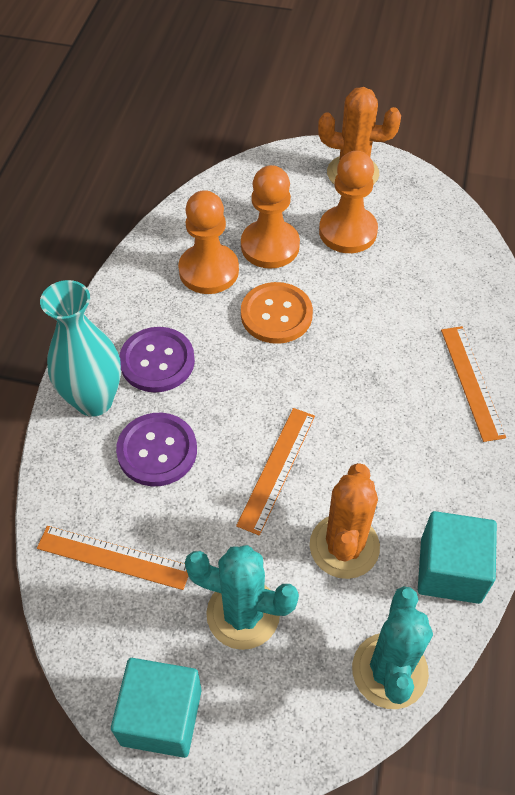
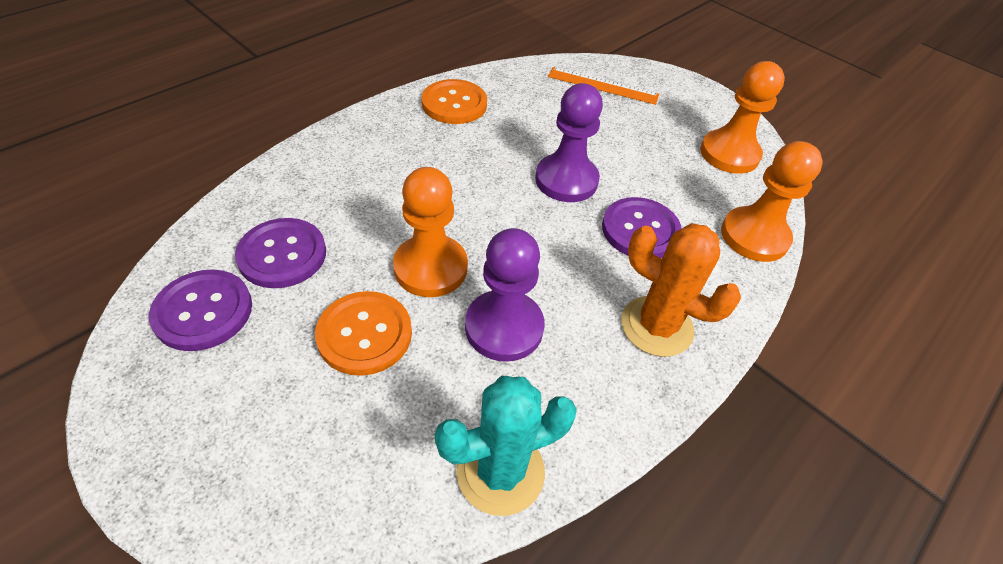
orange button: [241,282,313,344] = 1 -> [315,291,412,376] [421,79,487,124] = 2
orange cactus: [310,463,380,579] [318,87,401,185] = 2 -> [621,223,741,357] = 1
orange ruler: [37,526,188,590] [236,408,315,536] [441,326,506,442] = 3 -> [548,67,659,105] = 1
purple button: [116,413,197,487] [119,327,195,392] = 2 -> [149,269,252,351] [235,218,326,288] [602,197,682,258] = 3
purple pawn: none = 0 -> [465,228,545,362] [535,83,603,202] = 2
turquoise cactus: [185,545,299,650] [352,586,433,709] = 2 -> [435,376,577,516] = 1
turquoise cube: [111,658,202,758] [418,511,497,604] = 2 -> none = 0
turquoise vase: [40,280,121,417] = 1 -> none = 0

